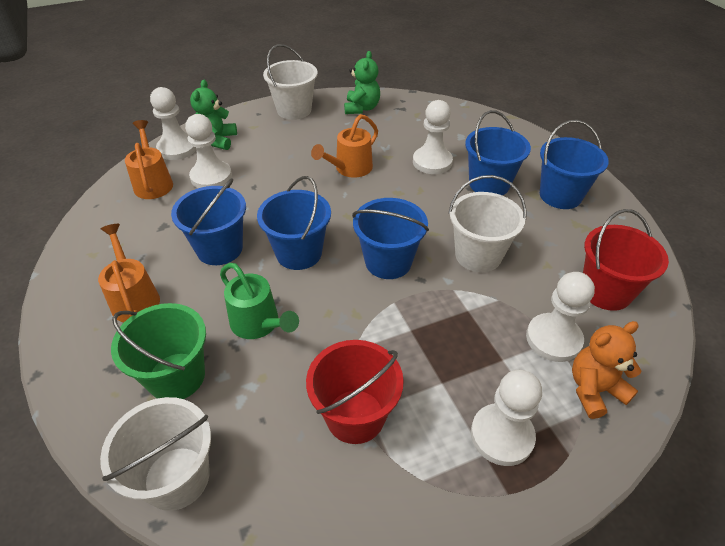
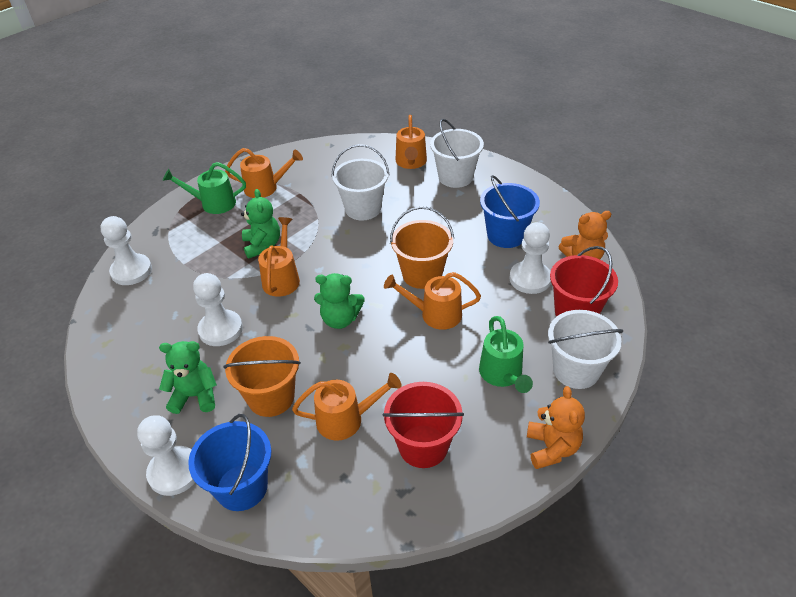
blue bucket: [171,178,246,265] [257,176,331,270] [352,198,429,279] [465,110,531,195] [540,120,609,209] = 5 -> [188,414,271,511] [480,175,540,248] = 2
green bucket: [111,303,206,399] = 1 -> none = 0
green teddy bear: [190,80,237,150] [344,51,380,114] = 2 -> [159,341,217,414] [241,189,280,259] [314,273,365,329] = 3
green watering can: [220,263,299,339] = 1 -> [163,162,246,214] [479,316,533,393] = 2
orange bucket: none = 0 -> [223,336,301,417] [390,206,454,289] = 2
orange teddy bear: [572,321,641,419] = 1 -> [527,386,585,469] [559,211,611,259] = 2
orange watering can: [98,224,160,322] [125,120,173,199] [311,114,378,178] = 3 -> [225,148,303,198] [258,217,300,297] [292,373,402,441] [384,272,481,330] [396,115,427,169] = 5
white pawn: [150,87,196,160] [185,114,232,188] [413,100,453,174] [471,370,542,466] [526,272,595,362] = 5 -> [100,216,152,285] [137,415,195,496] [193,273,243,346] [509,222,551,294] = 4

